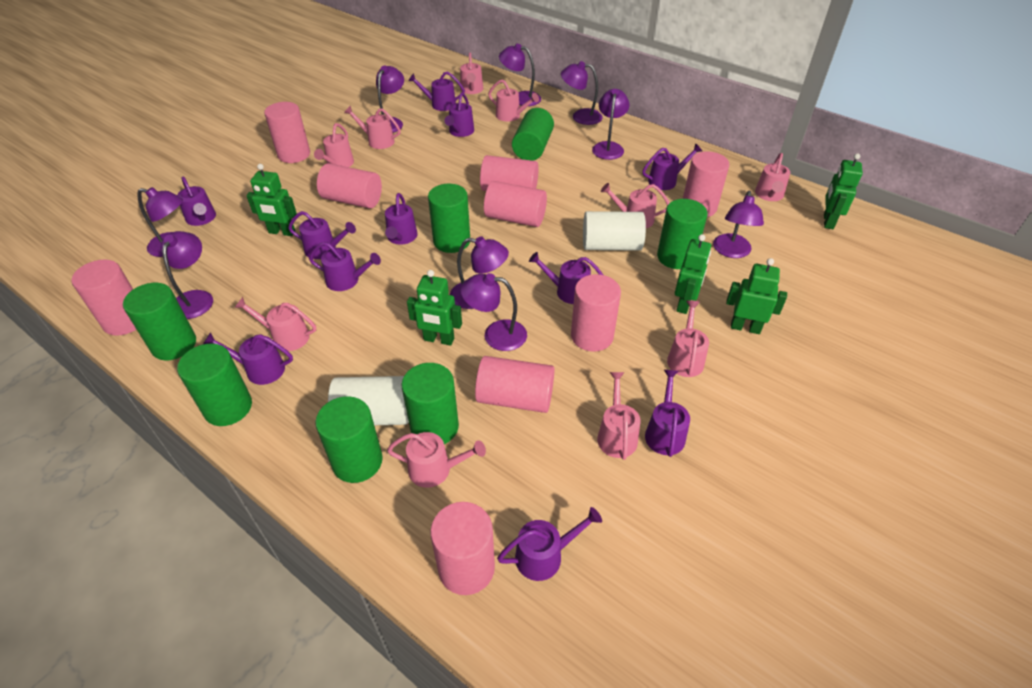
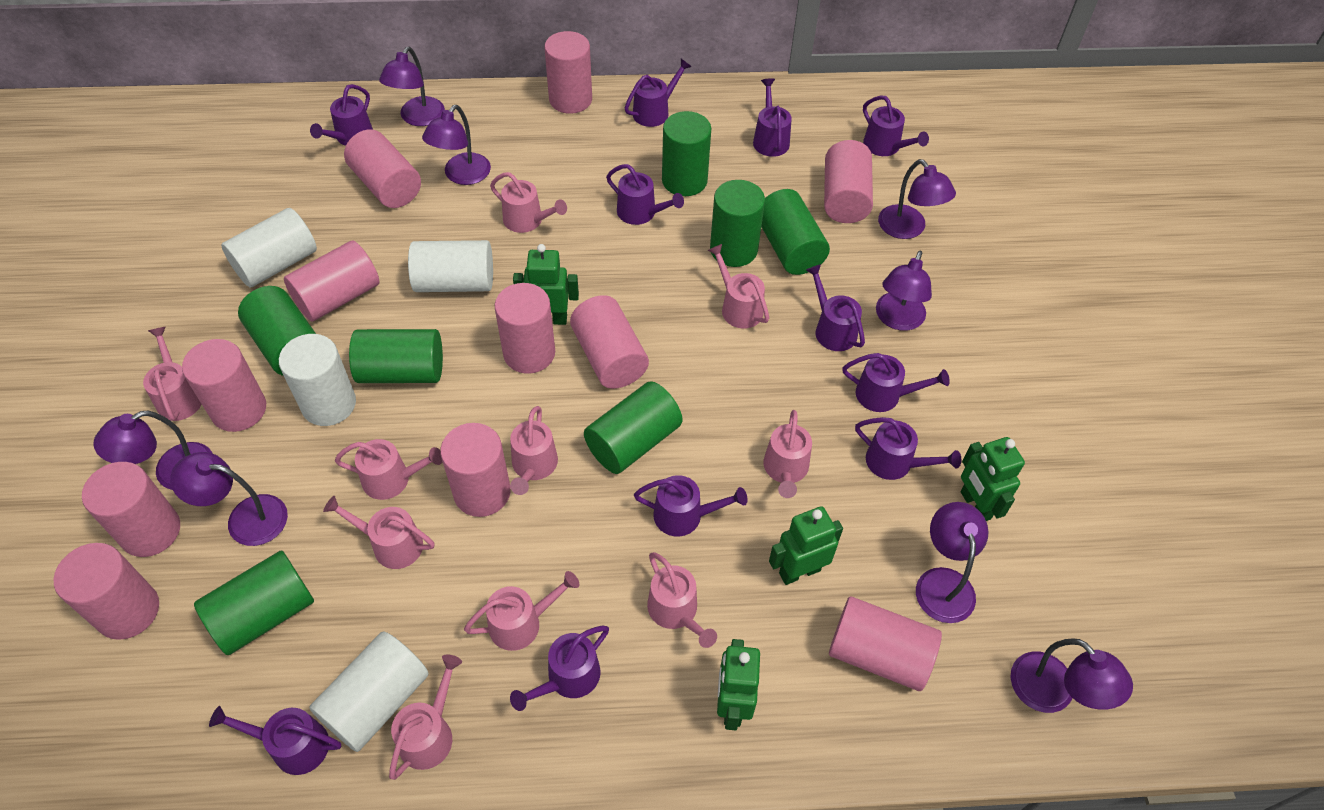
green robot: [246,164,297,236] [407,270,462,346] [675,234,711,314] [726,258,787,334] [824,153,863,229] = 5 -> [513,244,579,325] [717,639,760,730] [769,506,843,585] [961,437,1025,521] = 4
pink cylinder: [71,260,137,336] [264,102,310,163] [317,163,382,209] [430,502,495,595] [475,356,555,413] [480,155,538,191] [484,181,547,227] [571,274,621,352] [683,151,729,217] = 9 -> [54,543,159,640] [82,462,180,557] [182,339,266,432] [284,241,380,322] [344,129,421,208] [440,423,511,517] [495,283,555,374] [544,31,592,114] [570,295,649,389] [824,140,873,223] [829,596,942,691] = 11
purple lamp: [137,187,183,257] [161,231,213,319] [376,65,404,133] [450,236,509,309] [460,273,527,351] [499,44,541,106] [561,61,603,125] [592,89,629,160] [713,191,764,258] = 9 -> [93,411,212,490] [170,452,288,546] [379,47,445,126] [422,105,491,185] [876,251,932,331] [878,159,956,239] [916,502,988,623] [1011,638,1133,713] = 8
white cylinder: [328,376,409,425] [583,211,646,251] = 2 -> [221,208,317,288] [279,334,356,426] [309,631,429,752] [408,240,493,292] = 4

